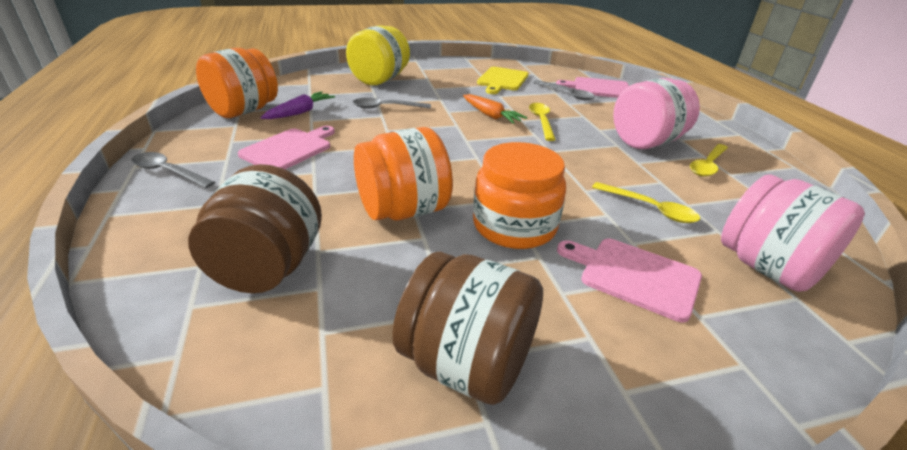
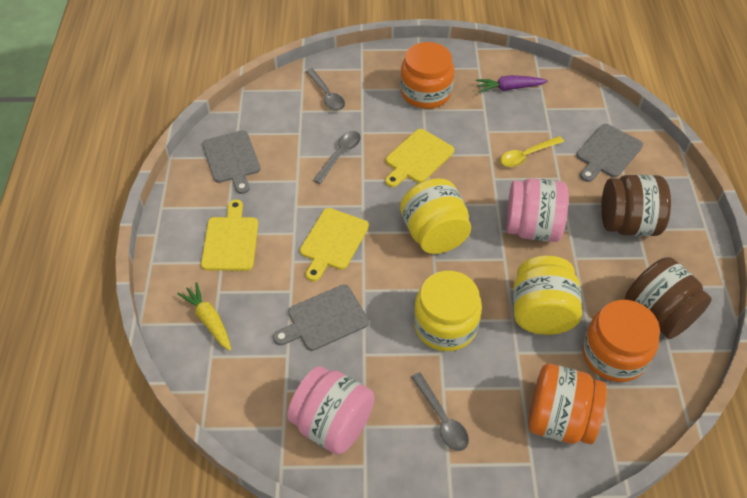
grey cutting board: none = 0 -> [202,130,260,194] [273,285,369,351] [576,124,643,182] = 3
orange carrot: [463,94,527,124] = 1 -> none = 0
pink cutting board: [238,126,335,169] [556,77,629,98] [557,239,702,322] = 3 -> none = 0
yellow carrot: none = 0 -> [177,282,231,351] = 1
yellow cutting board: [477,67,529,94] = 1 -> [201,199,258,271] [300,208,369,281] [385,129,454,187] = 3
yellow jar: [346,25,410,85] = 1 -> [400,178,471,254] [414,271,482,351] [513,256,582,335] = 3
yellow spoon: [529,103,556,141] [592,182,700,223] [690,144,728,177] = 3 -> [500,136,564,167] = 1

